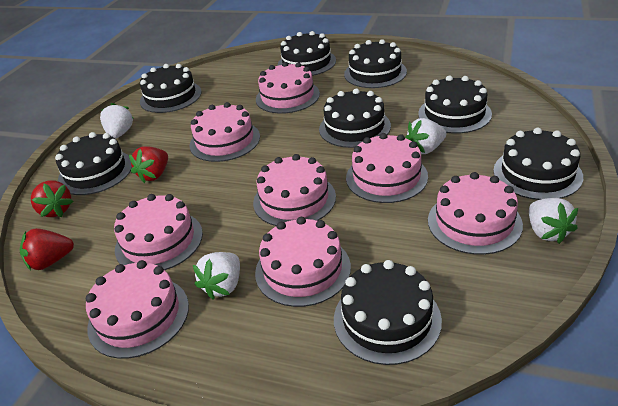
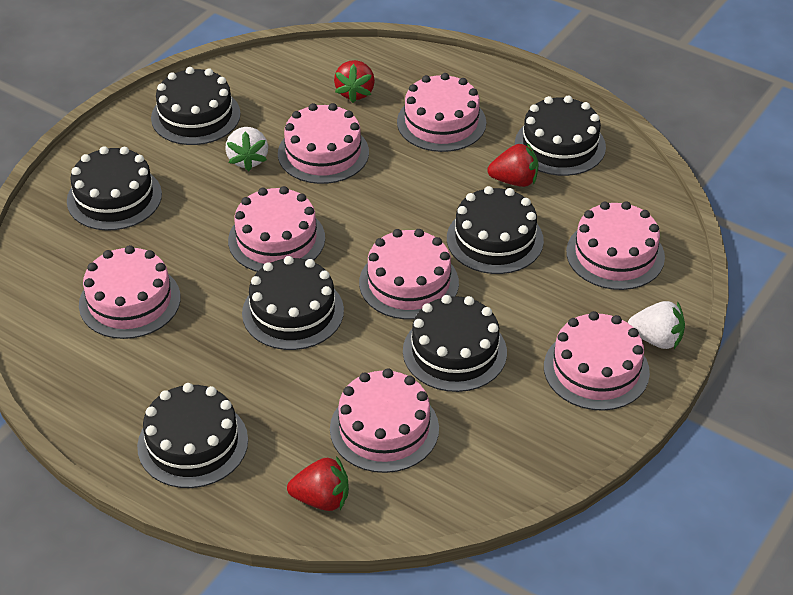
black cake: [55,132,132,195] [140,64,202,113] [278,31,336,76] [319,89,391,148] [334,260,442,365] [344,39,407,88] [418,75,492,134] [493,128,583,200] = 8 -> [67,146,162,231] [137,383,248,488] [151,67,241,145] [242,256,344,350] [403,295,507,392] [447,186,544,274] [515,95,606,176] = 7
white strawberry: [100,103,134,139] [193,252,240,300] [405,118,446,154] [529,198,578,244] = 4 -> [225,127,268,171] [628,301,685,349] = 2

